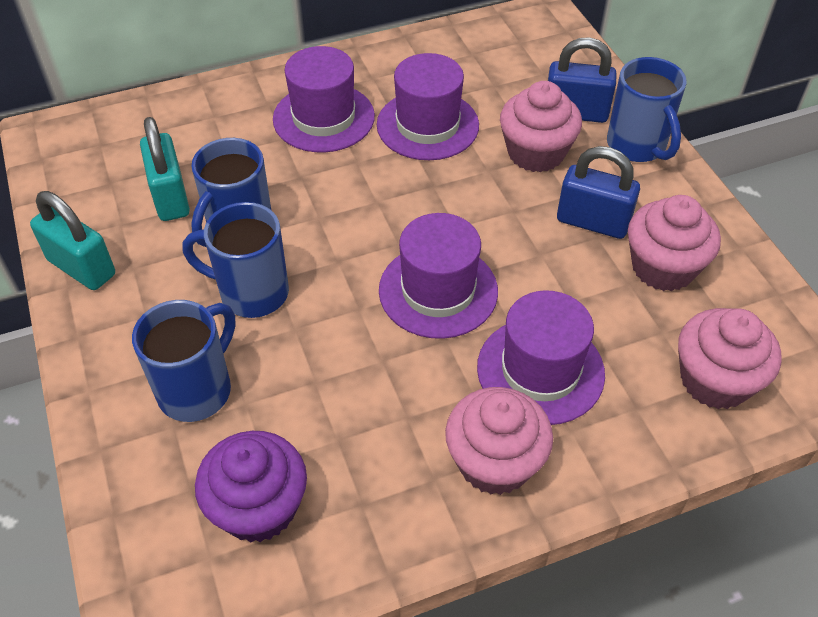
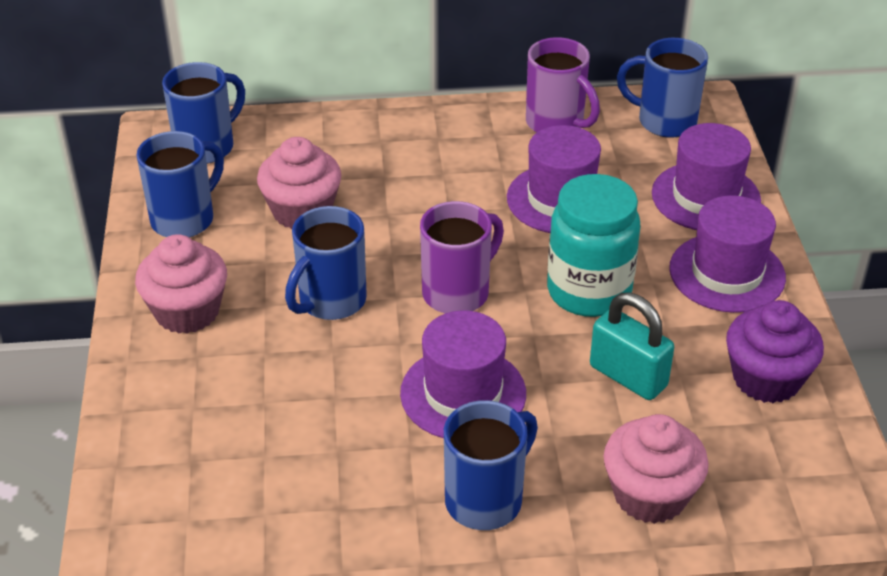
blue mug: [132,300,235,422] [183,202,289,318] [191,138,271,247] [607,57,686,162] = 4 -> [136,131,224,238] [162,62,245,164] [285,206,367,320] [444,400,538,530] [617,38,708,138] = 5
blue padlock: [548,37,617,123] [557,146,640,239] = 2 -> none = 0
pink cupcake: [445,387,553,495] [500,81,582,172] [628,195,721,291] [678,308,782,409] = 4 -> [135,234,227,334] [257,137,341,229] [604,414,709,524] = 3
purple mug: none = 0 -> [420,201,504,313] [526,37,600,132] = 2
turquoise jar: none = 0 -> [547,174,640,317] = 1
turquoise padlock: [30,191,115,290] [140,117,190,221] = 2 -> [590,292,674,400] = 1

